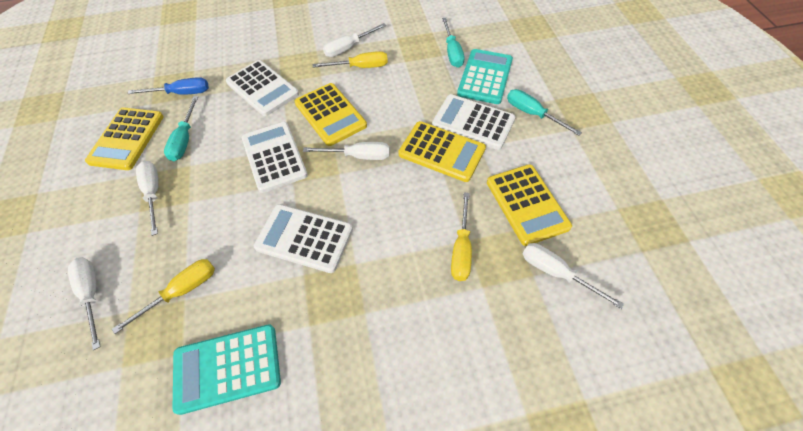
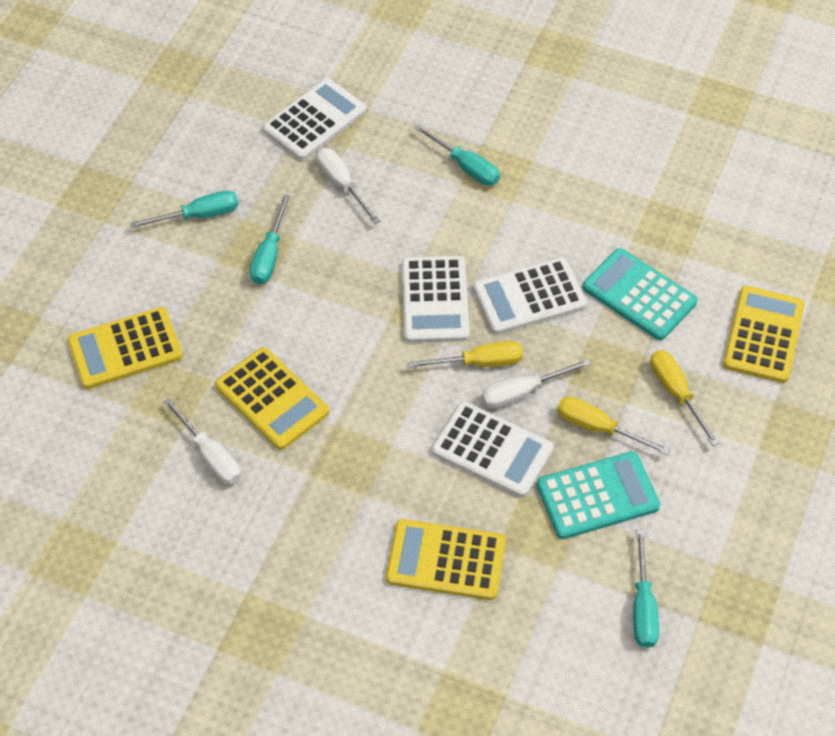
blue screwdriver: [128,77,209,95] = 1 -> none = 0
turquoise screwdriver: [164,96,198,161] [442,18,465,68] [507,89,582,136] = 3 -> [130,190,238,228] [250,195,290,284] [414,124,500,186] [633,529,659,648] = 4
white screwdriver: [68,257,101,350] [136,161,159,236] [303,142,390,160] [323,23,386,57] [522,243,624,309] = 5 -> [163,398,241,485] [316,148,380,224] [481,359,591,409] = 3

